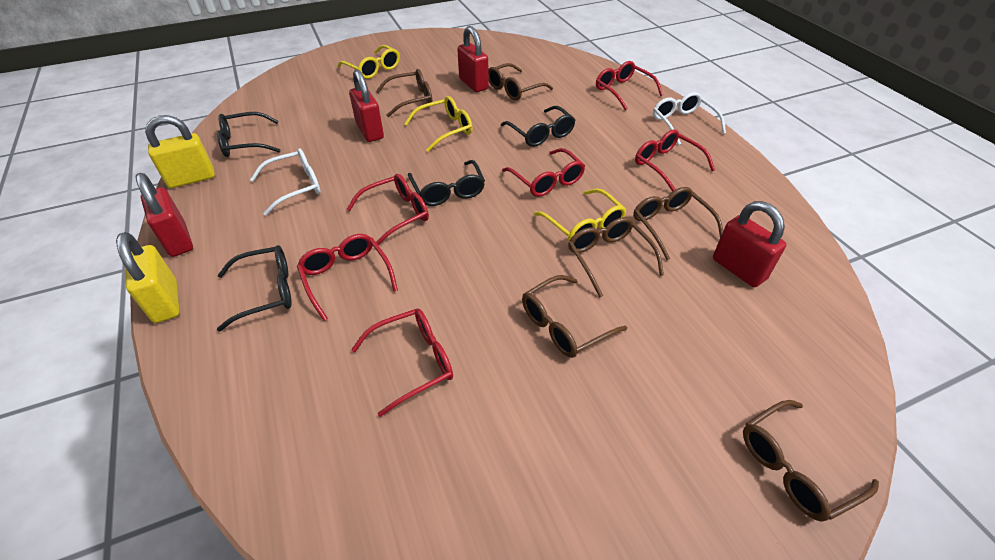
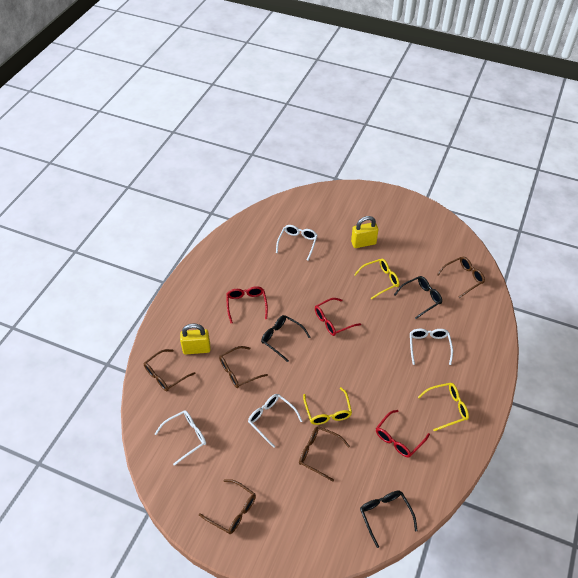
black glasses: [217,112,281,157] [217,245,292,332] [408,160,485,206] [501,106,575,147] = 4 -> [261,315,310,362] [360,491,418,548] [394,276,442,319] = 3
brown glasses: [376,69,433,117] [488,63,553,100] [522,275,627,358] [568,217,664,297] [633,187,723,260] [743,400,879,522] = 6 -> [144,349,196,392] [199,479,256,534] [219,346,268,388] [299,426,350,481] [437,257,485,298] = 5
red glasses: [297,234,398,321] [347,174,429,245] [351,308,453,417] [502,148,585,197] [596,61,663,110] [635,129,715,192] = 6 -> [226,286,268,323] [315,298,361,336] [376,410,430,458] = 3
red padlock: [136,173,193,257] [349,69,384,142] [457,26,489,92] [713,201,786,287] = 4 -> none = 0
white glasses: [250,149,321,216] [653,92,726,145] = 2 -> [155,411,206,466] [248,394,302,448] [276,225,318,261] [410,329,453,365] = 4

